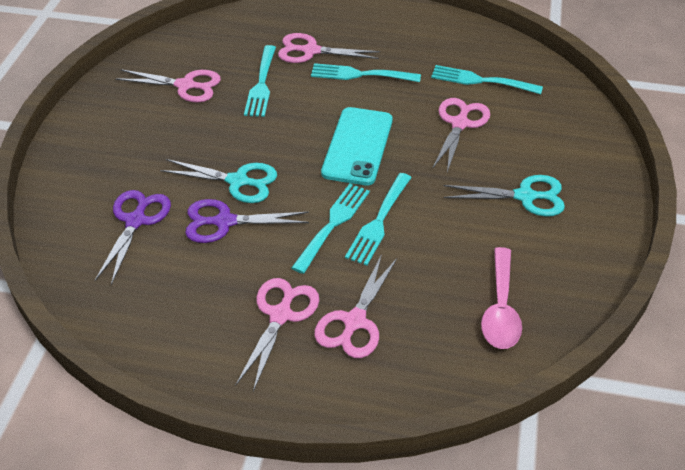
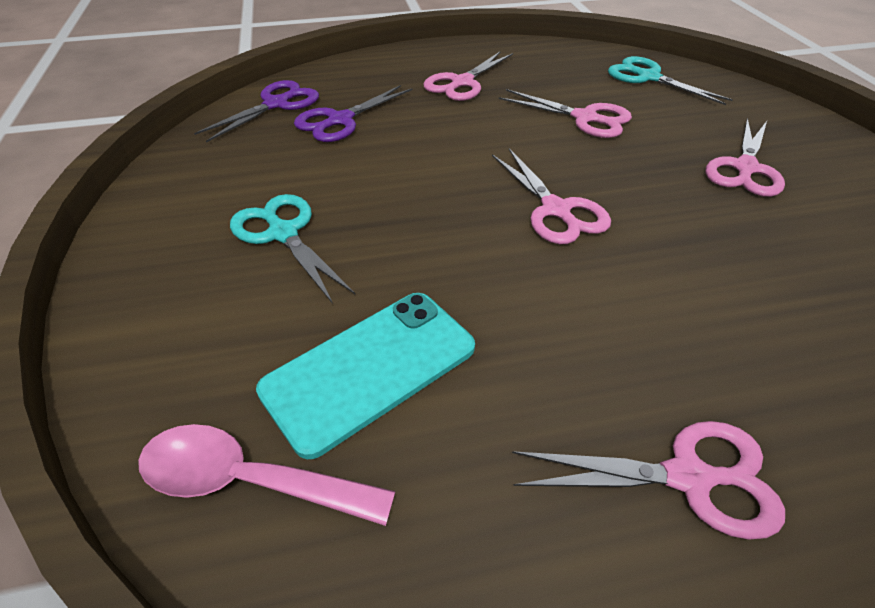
turquoise fork: [244,45,276,117] [291,184,370,274] [311,63,421,82] [345,173,412,266] [431,65,543,94] = 5 -> none = 0

